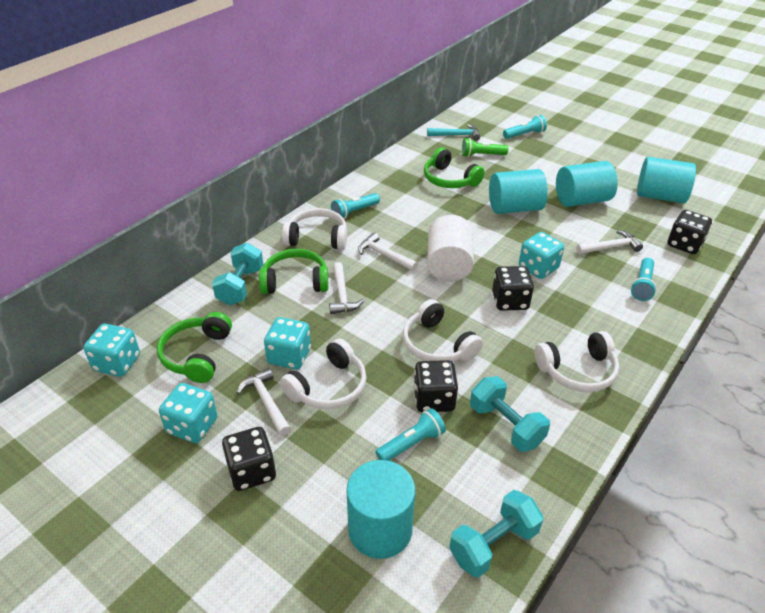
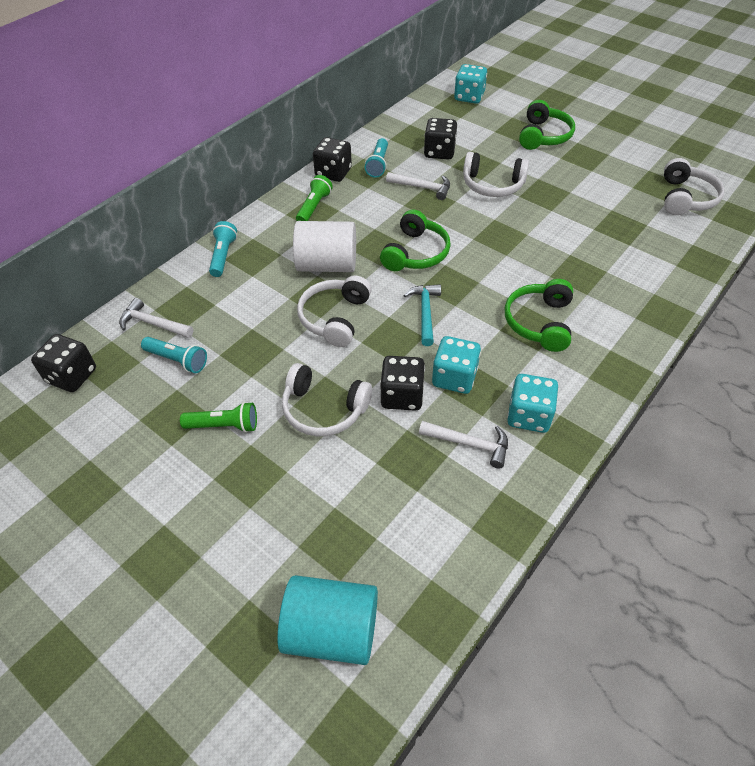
green flashlight: [462,138,508,157] = 1 -> [180,402,257,433] [296,175,333,221] = 2
turquoise cylinder: [346,460,415,559] [489,169,548,214] [556,161,618,207] [637,157,696,203] = 4 -> [277,575,378,665] = 1
turquoise dice: [83,324,140,377] [159,383,217,443] [264,317,311,369] [519,232,564,279] = 4 -> [432,336,481,394] [454,64,487,104] [507,374,558,433] = 3
turquoise dumbbell: [212,243,263,305] [449,490,543,578] [470,376,550,452] = 3 -> none = 0
turquoise flashlight: [331,193,380,219] [375,408,446,461] [503,115,547,139] [631,258,657,301] = 4 -> [141,337,207,373] [209,221,237,277] [364,138,388,178] = 3
white hammer: [237,368,291,436] [329,262,364,314] [358,232,418,271] [576,230,643,254] = 4 -> [119,298,193,338] [386,172,450,200] [419,421,508,468] = 3

